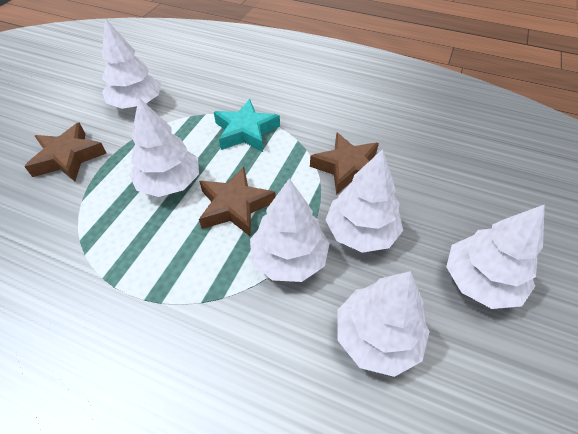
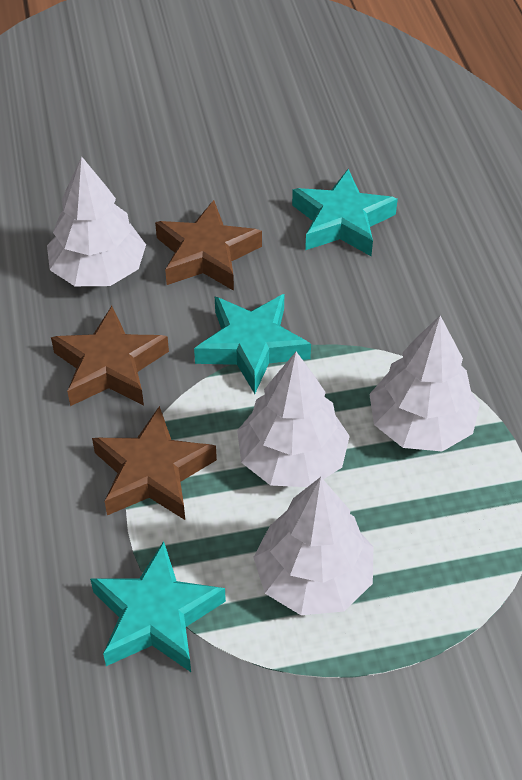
turquoise star: [214,99,280,152] = 1 -> [90,541,226,672] [194,294,311,394] [292,169,398,256] = 3
white tree: [102,18,161,109] [129,97,199,197] [250,178,330,282] [326,149,403,253] [337,271,430,377] [446,204,545,309] = 6 -> [47,156,146,286] [237,352,350,487] [253,477,373,615] [369,316,480,452] = 4

